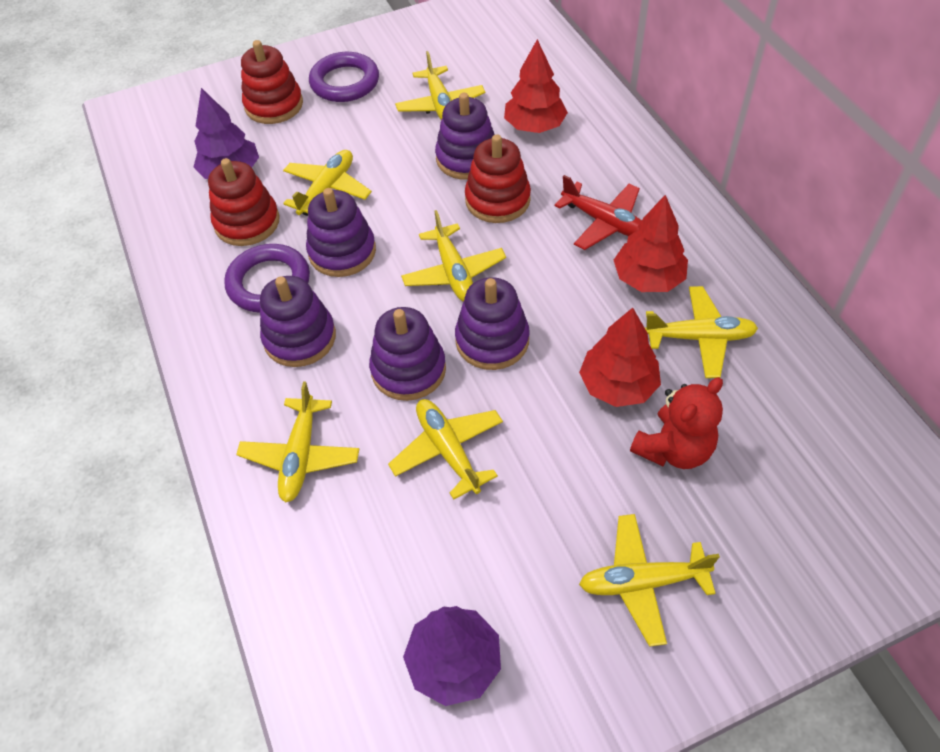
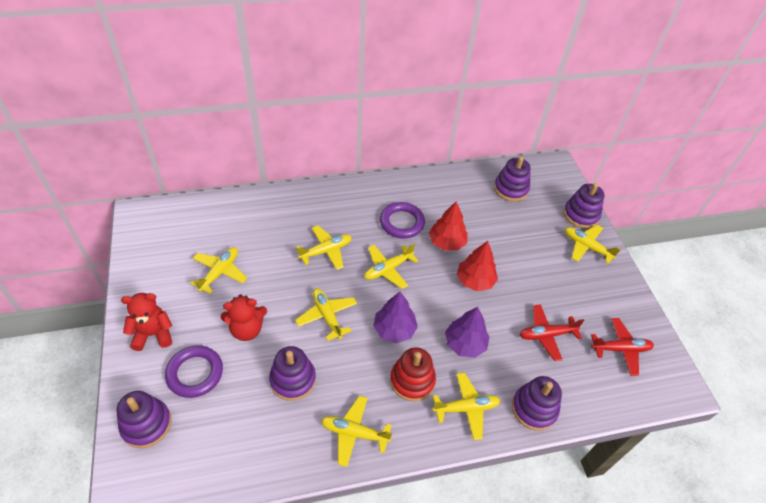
red plane: [554,175,642,250] = 1 -> [520,304,584,361] [591,318,654,376] = 2
red stacking toy: [208,158,279,246] [241,40,303,124] [465,134,531,223] = 3 -> [390,347,436,401] = 1
red teddy bear: [630,377,723,469] = 1 -> [121,293,173,351] [221,294,267,341] = 2
red tree: [504,39,568,133] [579,307,661,407] [614,195,688,292] = 3 -> [429,201,468,251] [457,241,498,291] = 2

